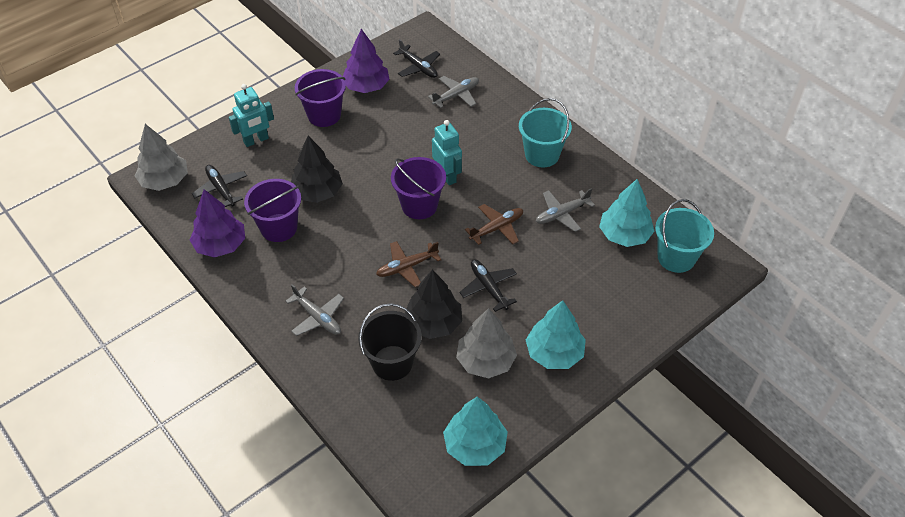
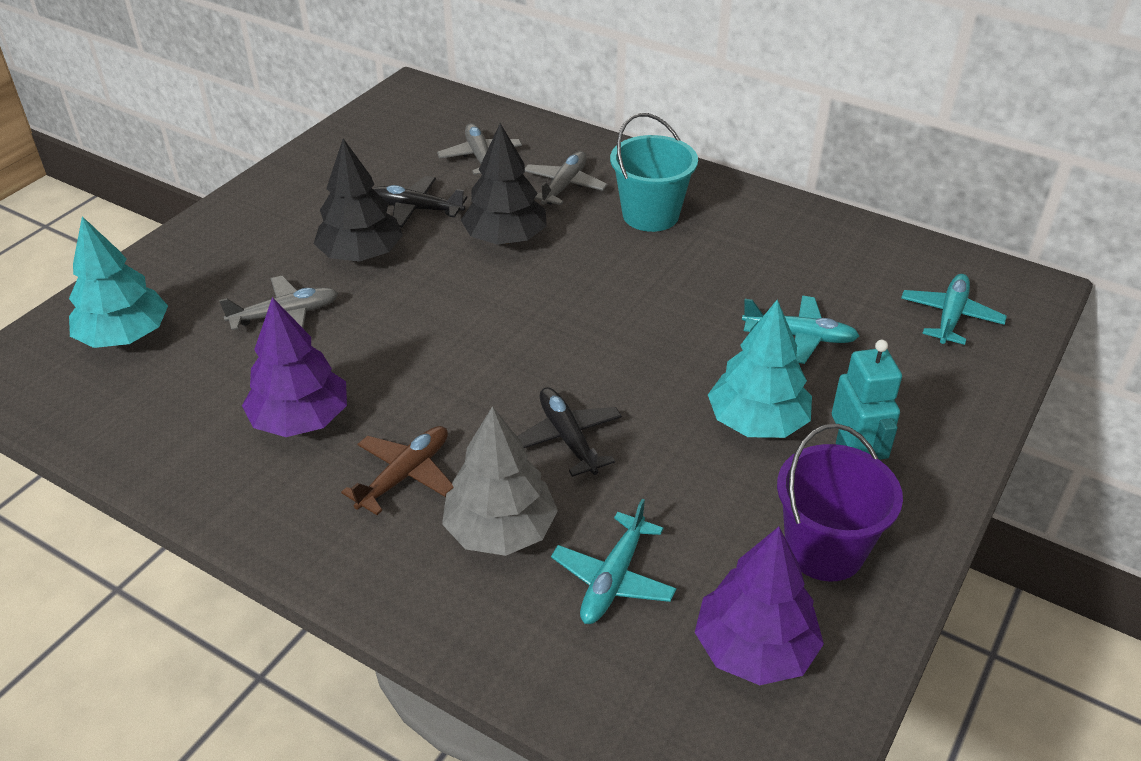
black bucket: [358,303,422,381] = 1 -> none = 0
black plane: [192,165,247,207] [393,39,440,78] [459,259,517,312] = 3 -> [373,176,467,227] [517,387,622,477] = 2
brown plane: [376,241,441,287] [465,204,523,245] = 2 -> [341,426,454,515] = 1
grey tree: [135,124,188,191] [456,308,517,379] = 2 -> [442,406,558,556] = 1
purple bucket: [244,179,301,242] [295,69,346,127] [391,157,446,219] = 3 -> [777,424,903,581] = 1
turquoise bucket: [519,98,572,168] [655,199,714,273] = 2 -> [610,113,698,232] = 1
turquoise plane: none = 0 -> [551,499,677,624] [742,296,859,364] [901,274,1007,345] = 3
turquoise robot: [229,84,274,147] [432,120,462,185] = 2 -> [832,340,902,460] = 1
turquoise tree: [443,397,508,466] [526,300,586,369] [599,179,655,247] = 3 -> [69,216,168,348] [708,300,812,438] = 2

